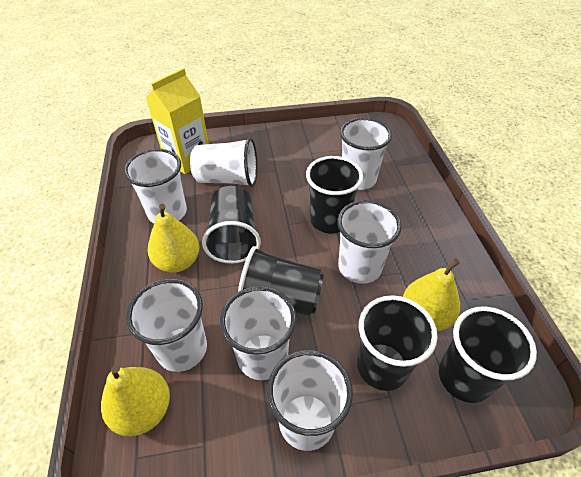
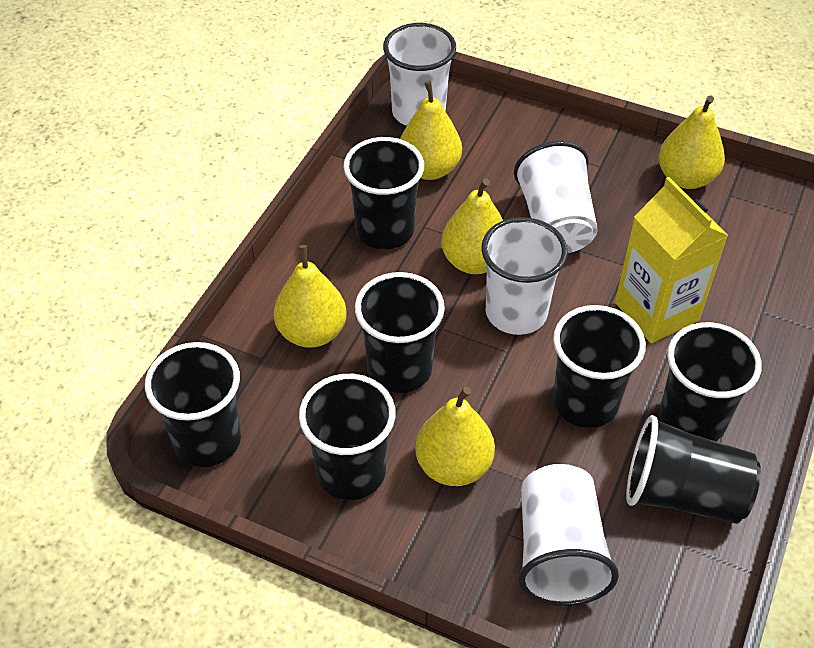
black cup: [202,186,261,264] [238,246,324,317] [306,156,363,233] [357,295,438,391] [439,306,537,403] = 5 -> [145,342,241,467] [299,374,395,500] [343,137,424,249] [355,272,445,393] [553,305,646,428] [626,415,761,524] [659,322,762,441] = 7
white cup: [124,149,187,223] [126,278,207,372] [190,138,257,187] [220,286,296,380] [267,350,353,451] [337,200,402,284] [340,118,392,190] = 7 -> [383,23,456,126] [481,217,568,335] [514,141,598,253] [518,464,619,606] = 4
yellow pear: [101,365,170,436] [148,204,199,273] [403,258,460,331] = 3 -> [274,245,347,348] [400,81,462,180] [415,387,495,486] [441,179,503,274] [659,95,725,189] = 5

